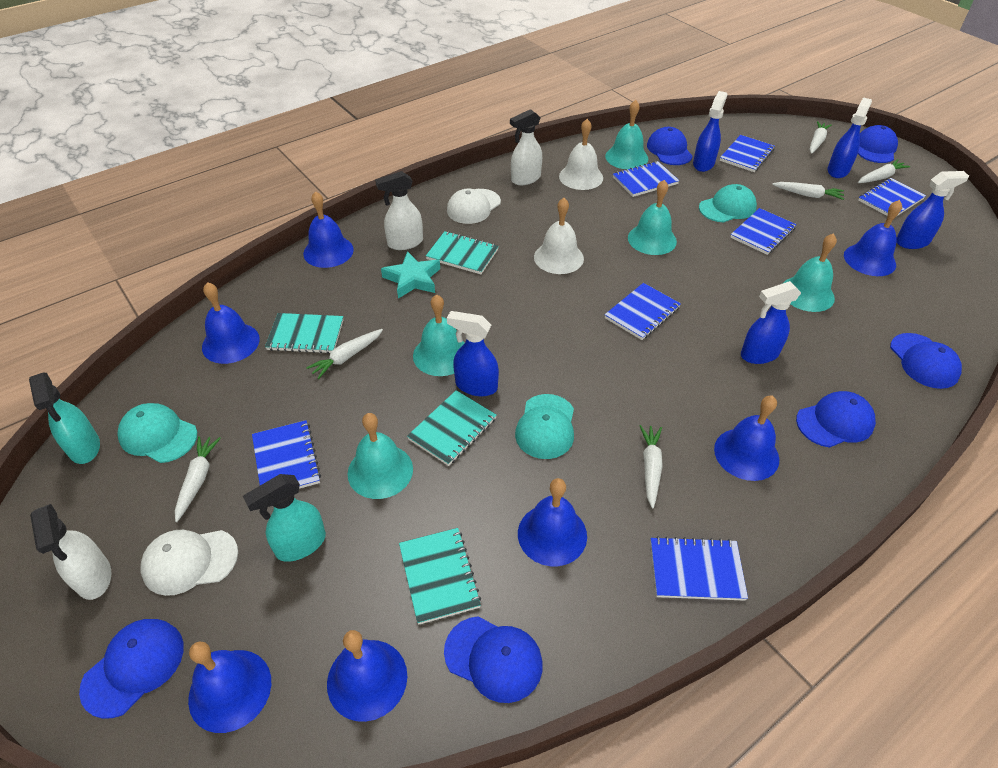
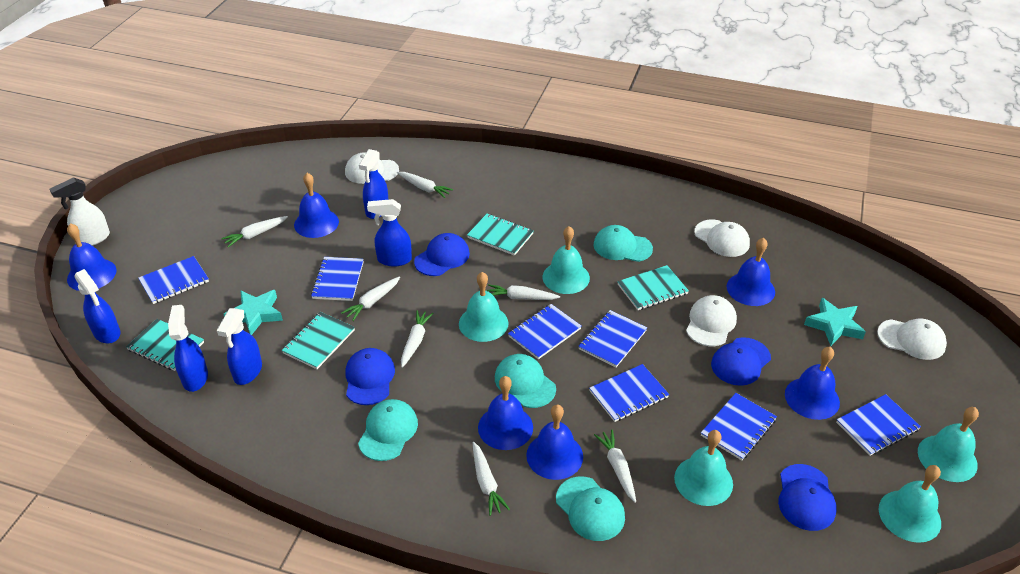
blue bell: [188,641,271,733] [202,282,260,364] [303,191,354,268] [327,630,407,722] [518,478,587,566] [714,396,779,481] [844,200,902,276] = 7 -> [67,223,117,291] [294,173,339,238] [478,376,533,450] [526,405,583,480] [727,238,775,306] [785,347,840,420] = 6
blue cap: [79,619,184,719] [444,616,543,703] [647,127,693,165] [796,391,876,448] [858,125,898,163] [890,333,962,389] = 6 -> [345,348,395,405] [414,233,470,276] [711,337,771,386] [778,464,837,531] = 4
turquoise cap: [117,403,197,463] [515,394,574,459] [699,184,757,223] = 3 -> [358,399,418,461] [495,354,556,408] [556,476,625,541] [593,225,653,262] = 4
turquoise spray bottle: [29,373,100,464] [243,474,326,562] = 2 -> none = 0
turquoise star: [381,251,440,298] = 1 -> [224,290,283,335] [804,298,866,346] = 2
white bell: [534,198,584,274] [559,119,603,190] = 2 -> none = 0
white cap: [140,530,238,596] [447,188,501,224] = 2 -> [345,152,399,184] [686,295,737,346] [694,219,750,257] [877,319,947,360] = 4
white carrot: [175,436,221,522] [306,329,383,379] [640,425,663,509] [772,182,844,200] [810,121,832,154] [858,159,910,183] = 6 -> [221,216,288,248] [341,276,400,321] [397,172,453,198] [401,310,434,368] [473,442,510,516] [487,284,560,300] [594,430,636,503] = 7
white spray bottle: [30,504,111,600] [375,171,423,250] [510,109,542,185] = 3 -> [49,177,110,246] = 1

